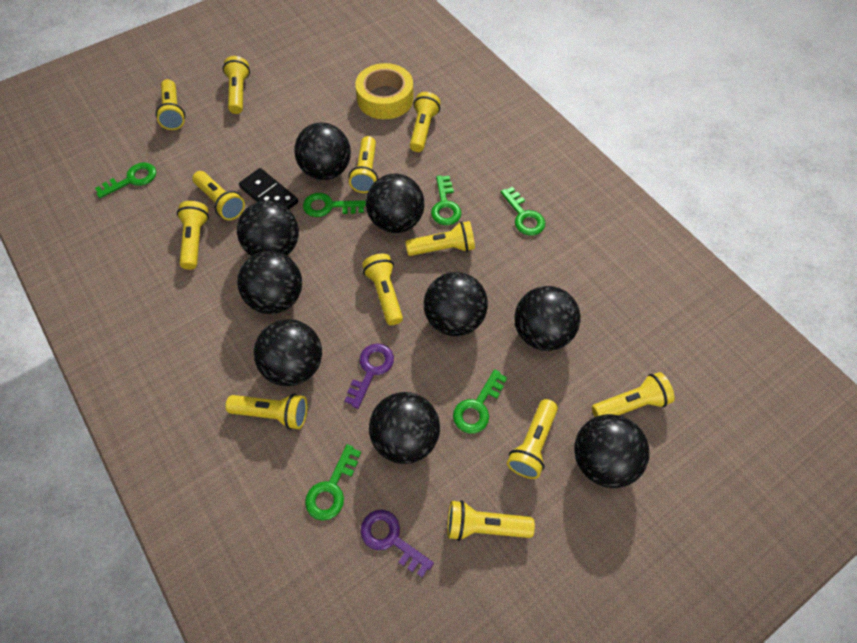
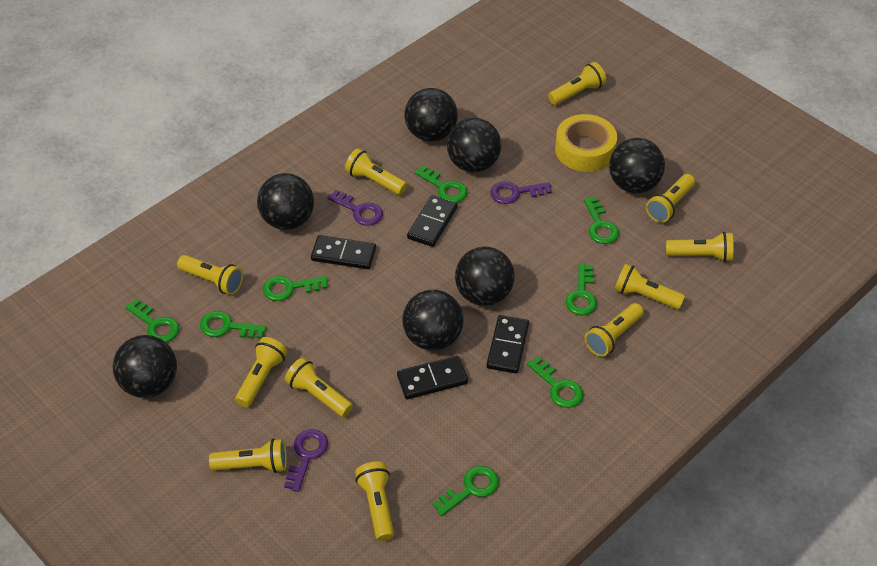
black ball: [237,201,299,256] [237,251,302,314] [254,319,322,386] [294,122,351,180] [366,174,424,233] [369,392,440,464] [424,272,488,336] [514,286,580,351] [574,414,649,488] = 9 -> [113,335,177,398] [257,173,314,230] [402,290,463,351] [404,88,458,142] [447,118,501,172] [455,246,515,306] [609,138,665,193] = 7
black domino: [239,168,298,209] = 1 -> [311,235,376,269] [397,356,468,399] [407,195,457,247] [486,315,529,373] = 4
green key: [95,163,156,198] [303,193,366,217] [305,444,361,521] [431,175,461,225] [453,369,507,433] [501,187,545,235] = 6 -> [125,299,179,342] [200,311,267,338] [263,276,328,301] [415,166,468,203] [433,466,499,516] [527,356,584,408] [565,264,597,315] [584,197,619,244] = 8
purple key: [344,344,394,409] [360,510,434,577] = 2 -> [284,429,328,492] [327,190,383,226] [490,182,551,204] = 3
yellow flashlight: [156,79,185,130] [177,201,209,270] [192,171,245,220] [223,56,250,114] [225,394,307,430] [349,136,378,193] [362,254,403,325] [405,221,475,256] [410,92,440,152] [447,500,535,541] [507,399,558,479] [592,372,675,417] = 12 -> [177,255,243,295] [209,439,287,473] [235,337,287,407] [285,358,353,417] [345,148,407,195] [355,461,394,541] [548,62,606,105] [585,303,644,357] [614,264,685,309] [646,174,695,223] [666,232,734,262] = 11

